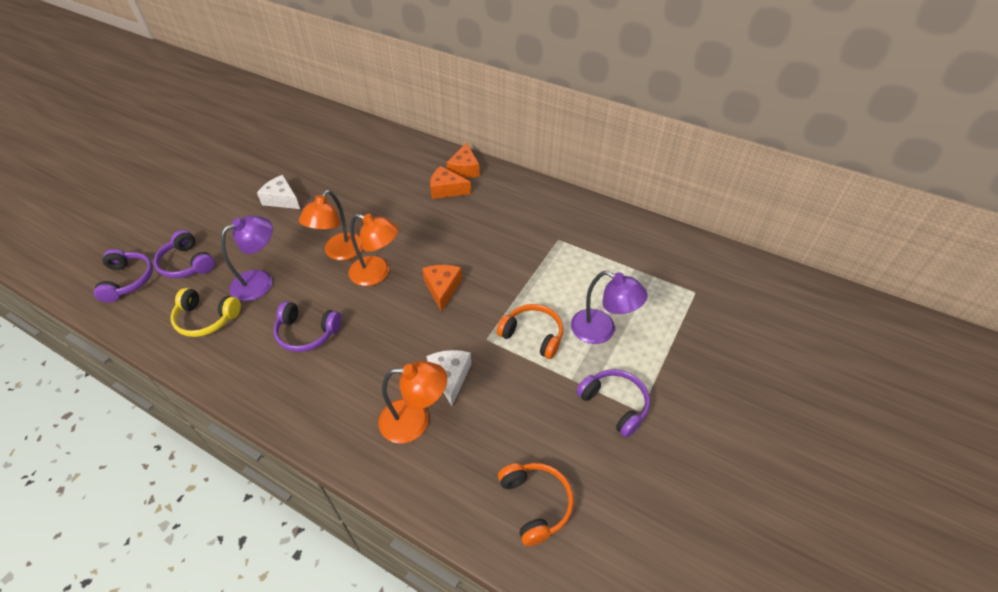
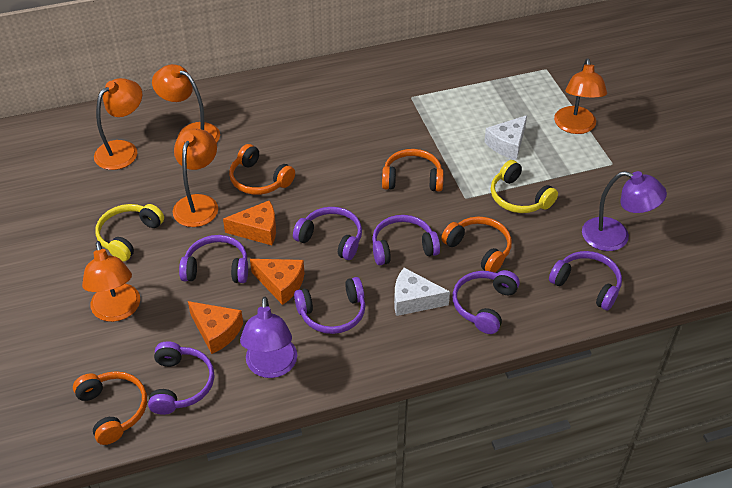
orange headphones: [497,304,563,359] [498,463,574,546] = 2 -> [73,371,147,445] [229,144,295,195] [382,149,444,191] [441,217,512,272] = 4
orange lamp: [299,190,363,260] [348,214,399,286] [379,361,447,443] = 3 -> [82,241,140,322] [94,78,142,170] [152,64,220,143] [173,128,218,227] [554,58,607,134] = 5
purple headphones: [94,249,153,303] [154,230,215,278] [273,301,341,352] [576,369,650,438] = 4 -> [148,341,214,415] [179,235,248,283] [293,207,362,260] [294,277,366,334] [372,215,440,265] [453,270,520,334] [549,251,622,310] = 7
yellow headphones: [171,288,241,337] = 1 -> [96,204,164,262] [491,160,558,213] = 2

